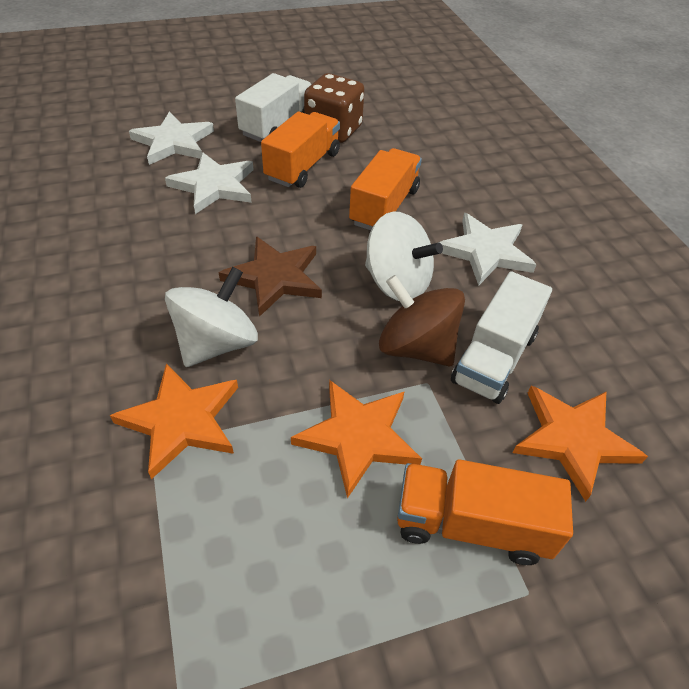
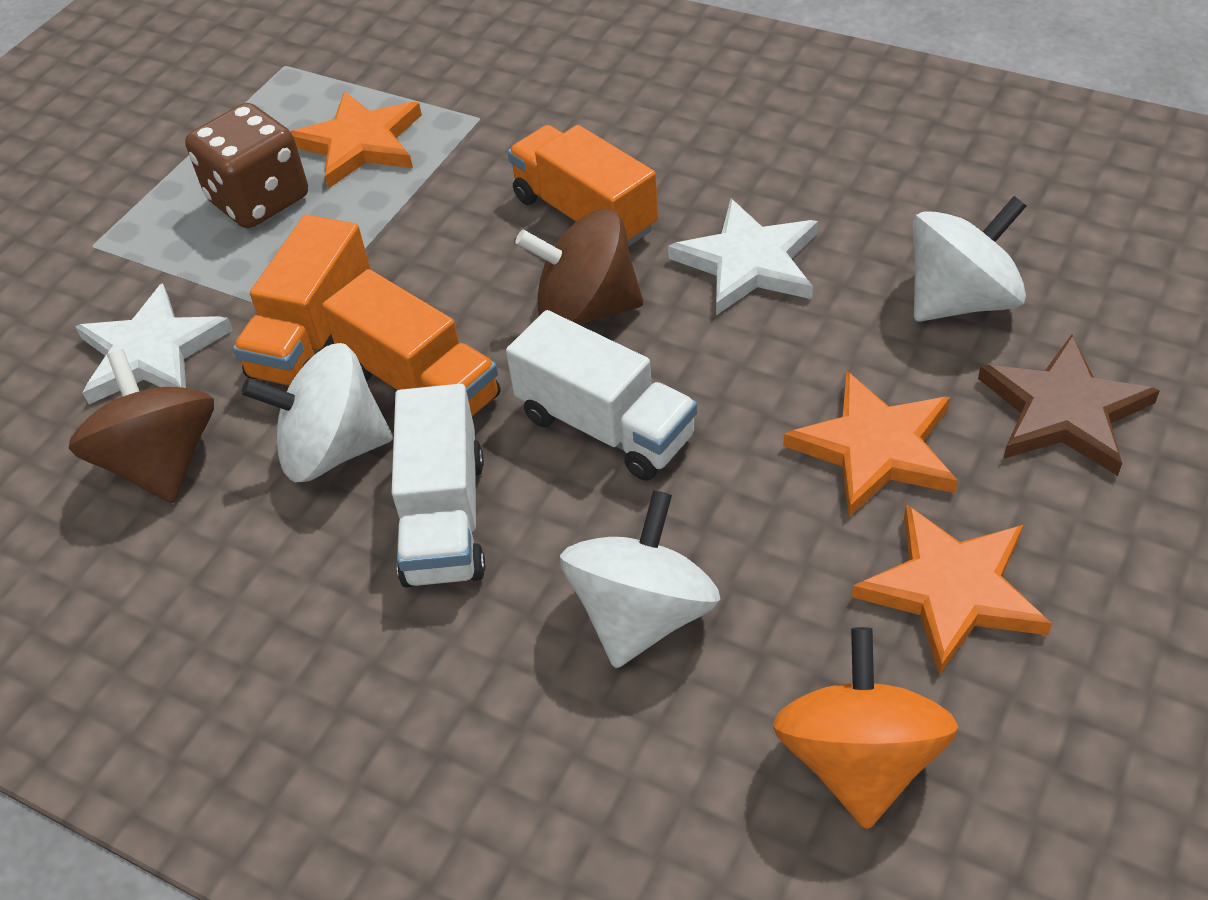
brown spinning top: [379,275,465,366] = 1 -> [69,349,214,503] [515,209,643,326] = 2
orange spinning top: none = 0 -> [773,627,958,829] = 1
white spinning top: [165,267,258,367] [365,212,443,301] = 2 -> [241,343,393,482] [560,490,720,668] [913,196,1026,322] = 3
white star: [129,112,214,165] [165,152,254,214] [438,213,537,286] = 3 -> [75,283,233,404] [668,199,818,315] = 2

